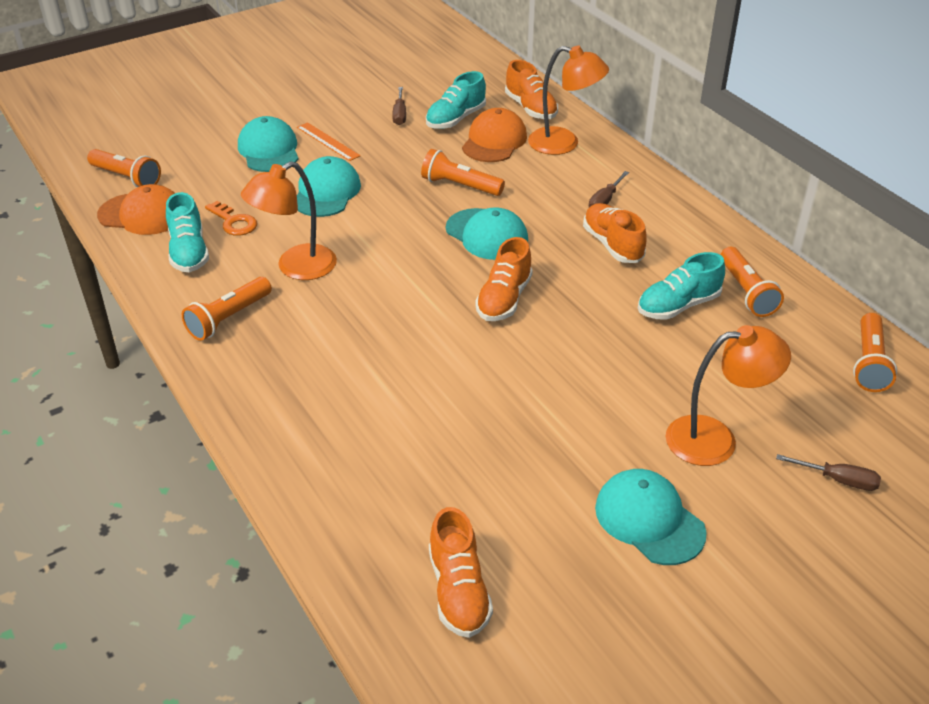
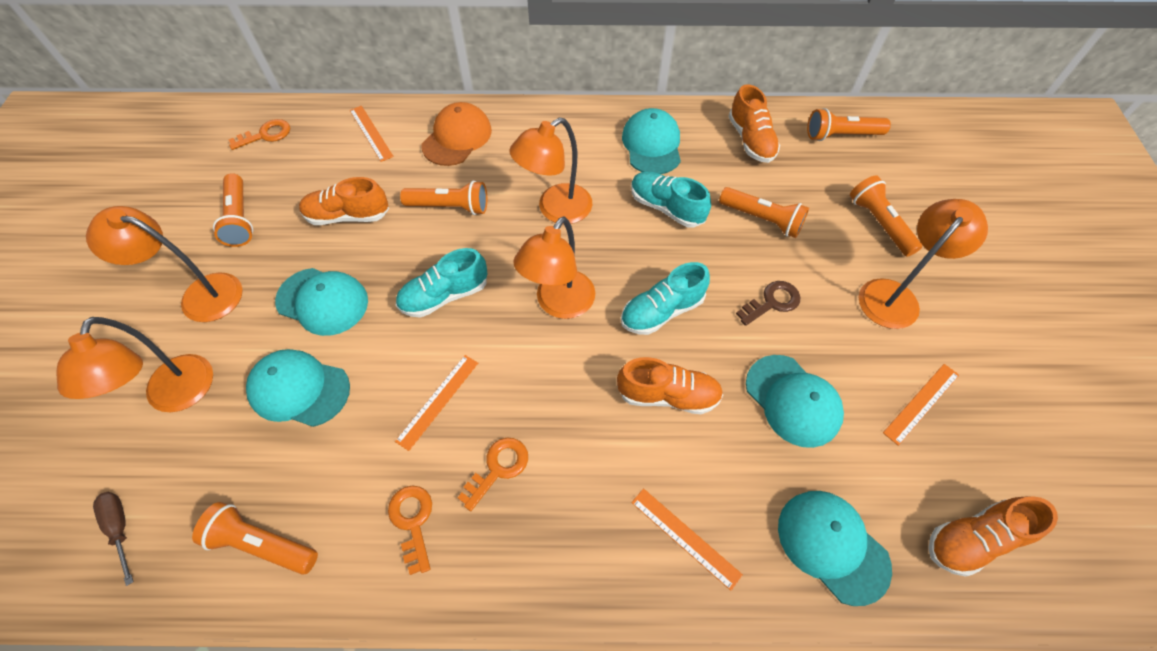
brown key: none = 0 -> [736,281,800,326] = 1
brown screwdriver: [392,87,406,125] [589,171,629,207] [776,454,881,491] = 3 -> [93,492,134,586] = 1
orange cap: [97,184,175,235] [462,108,527,162] = 2 -> [422,102,492,166] = 1
orange flashlight: [87,149,161,187] [182,277,272,341] [421,149,505,196] [721,247,784,317] [853,313,897,392] = 5 -> [192,502,318,575] [213,173,253,247] [400,181,487,215] [719,187,809,238] [807,108,891,141] [850,175,922,257] = 6
orange key: [205,201,257,236] = 1 -> [228,119,290,150] [388,485,432,575] [458,438,528,511] = 3
orange lamp: [241,161,337,280] [528,46,609,155] [666,325,791,466] = 3 -> [57,317,213,412] [86,206,243,322] [509,117,592,224] [514,217,595,319] [859,199,988,329] = 5
orange ruler: [297,122,360,161] = 1 -> [349,106,394,162] [395,355,478,451] [631,488,743,591] [883,364,959,446] = 4
turquoise cap: [238,116,299,172] [297,156,361,217] [446,207,528,260] [595,469,707,565] = 4 -> [246,349,350,427] [275,268,368,336] [622,108,681,174] [746,355,844,448] [778,491,892,606] = 5

